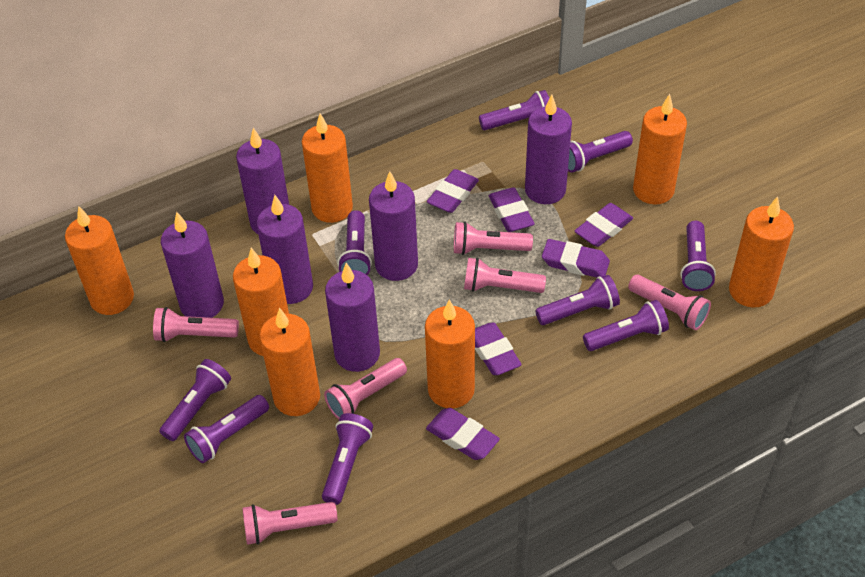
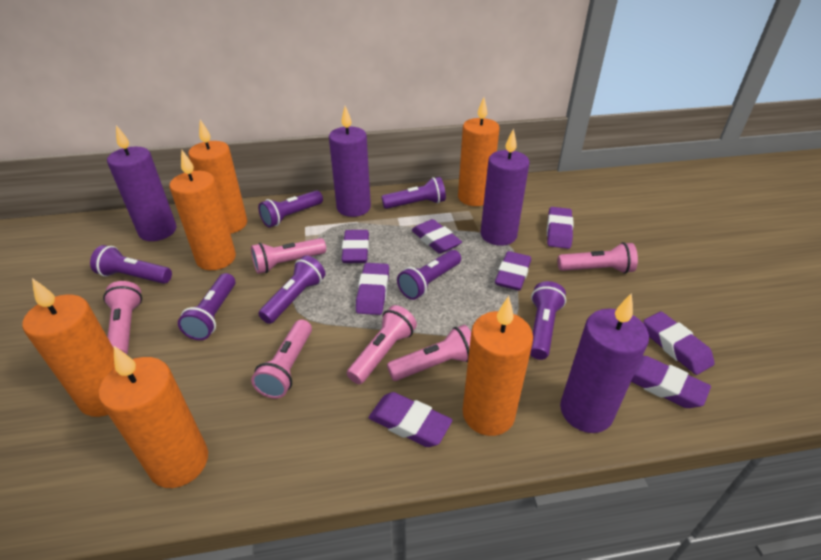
orange candle: [65,206,134,315] [233,248,289,356] [259,308,320,416] [302,114,353,223] [425,300,475,409] [633,94,687,204] [729,197,794,308] = 7 -> [22,278,115,417] [98,346,208,488] [170,150,236,270] [188,120,247,234] [458,98,500,206] [463,296,533,436] = 6
purple candle: [161,212,224,318] [236,128,289,234] [256,195,313,304] [325,263,380,372] [369,171,418,281] [525,95,572,204] = 6 -> [107,125,177,241] [329,106,371,217] [481,128,530,246] [560,293,649,433] = 4
purple eraser: [426,408,500,460] [427,169,479,213] [475,323,522,375] [489,188,535,232] [542,239,610,277] [574,203,633,247] = 6 -> [341,230,369,263] [356,263,389,315] [369,392,452,447] [412,219,462,254] [495,251,531,291] [547,207,574,249] [631,356,711,408] [643,311,715,375] = 8
purple flashlight: [159,359,231,441] [184,395,269,463] [322,413,373,505] [338,210,372,275] [479,90,549,130] [535,275,620,325] [568,131,633,173] [583,300,669,351] [680,221,716,291] = 9 -> [90,245,172,284] [178,273,235,340] [258,190,323,227] [258,255,325,324] [381,177,446,209] [397,250,461,300] [530,281,566,360] = 7

